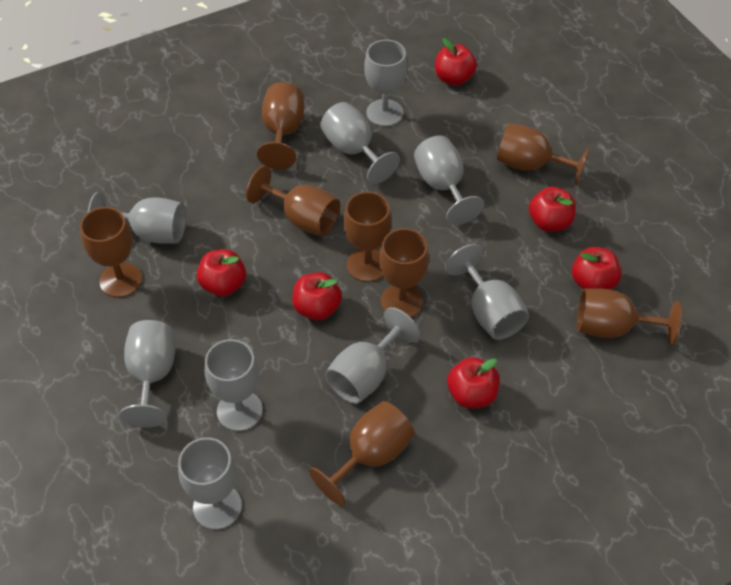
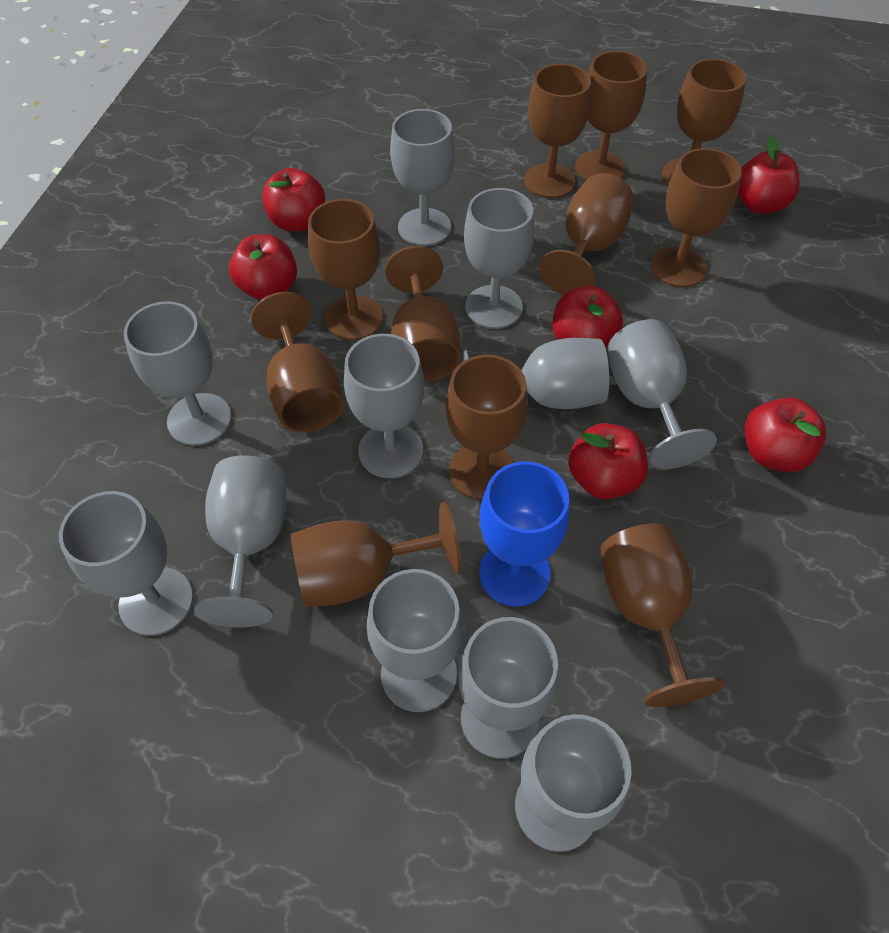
blue goblet: none = 0 -> [479,461,570,606] = 1
brown goblet: [80,207,142,298] [246,166,340,236] [257,82,304,169] [309,401,415,506] [343,192,392,282] [379,228,429,317] [497,123,590,186] [577,288,682,345] = 8 -> [251,292,344,432] [290,502,461,607] [308,199,383,340] [385,246,461,382] [446,355,528,500] [524,64,591,198] [539,173,634,295] [575,51,647,180] [601,523,726,707] [650,148,742,287] [662,59,746,186] = 11
grey goblet: [88,192,186,244] [119,320,175,428] [178,437,242,530] [205,339,263,431] [320,102,400,184] [325,307,420,404] [365,40,407,127] [414,135,484,225] [445,244,529,340] = 9 -> [59,491,193,636] [124,301,231,446] [194,455,287,628] [344,334,424,478] [367,569,463,712] [390,109,455,246] [458,617,559,759] [463,338,609,409] [464,188,534,329] [515,714,631,852] [608,319,717,469] = 11

